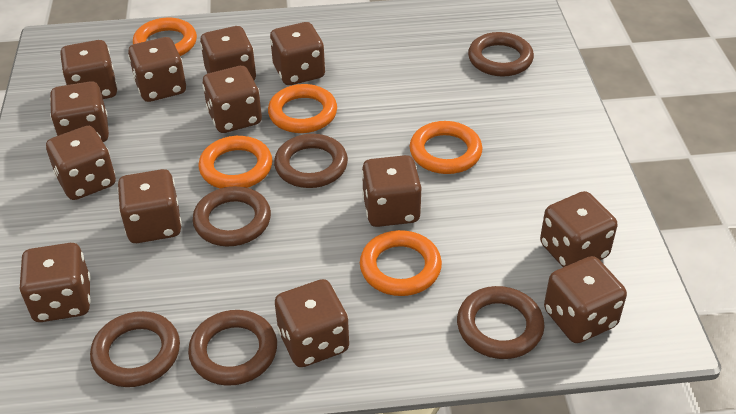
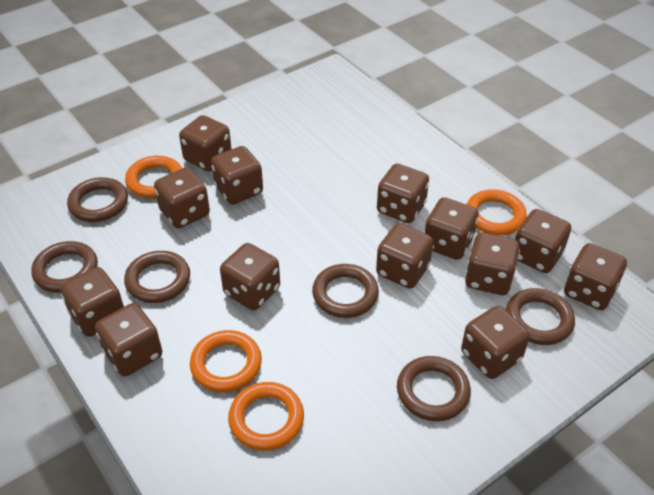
orange ring: [133,18,197,56] [199,136,273,188] [268,84,337,133] [360,230,442,296] [410,121,482,174] = 5 -> [125,156,182,198] [190,330,262,392] [228,382,304,451] [466,189,527,235] = 4

